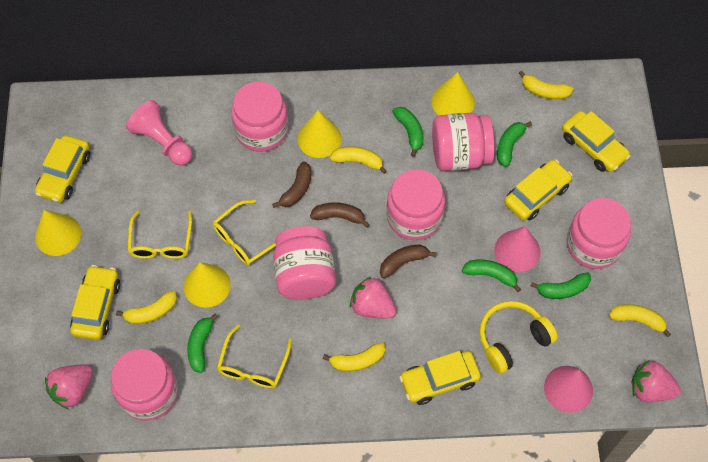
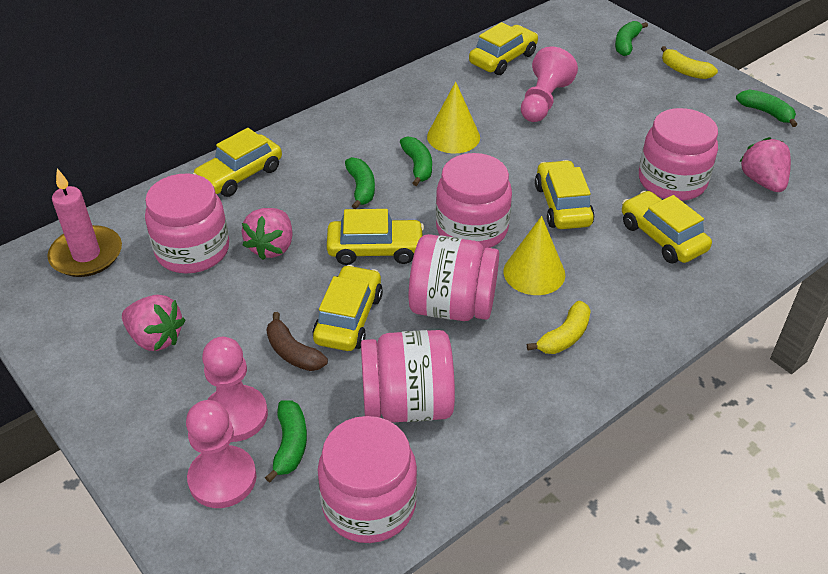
brown banana: [272,161,312,208] [310,202,370,228] [380,244,437,279] = 3 -> [267,312,328,371] = 1
pink candle: none = 0 -> [47,168,122,277] = 1
pink cone: [494,226,541,272] [544,366,593,413] = 2 -> none = 0
pink pawn: [126,100,193,166] = 1 -> [186,400,256,508] [202,337,268,442] [521,46,578,122] = 3
yellow banana: [116,291,177,324] [323,343,385,372] [330,146,387,174] [519,70,574,99] [609,304,671,337] = 5 -> [527,301,591,354] [661,46,718,79] = 2
yellow car: [35,135,90,202] [70,265,120,340] [399,351,481,405] [504,160,572,221] [562,111,631,172] = 5 -> [193,128,282,197] [313,265,383,351] [327,209,424,265] [469,22,538,75] [535,160,594,229] [622,191,712,263] = 6
yellow cone: [35,210,81,256] [184,262,231,308] [298,110,342,158] [432,72,475,115] = 4 -> [427,82,480,153] [503,216,565,295] = 2
yellow glasses: [128,211,192,259] [213,200,276,265] [217,325,292,388] = 3 -> none = 0
yellow headphones: [479,301,558,374] = 1 -> none = 0

